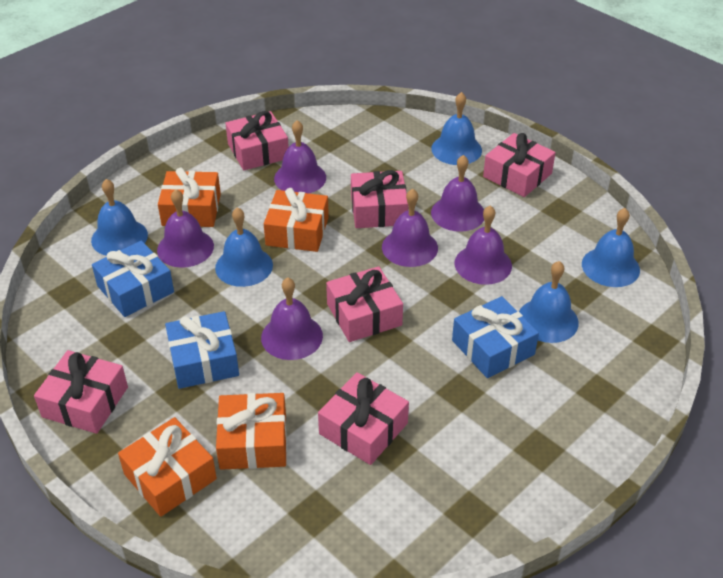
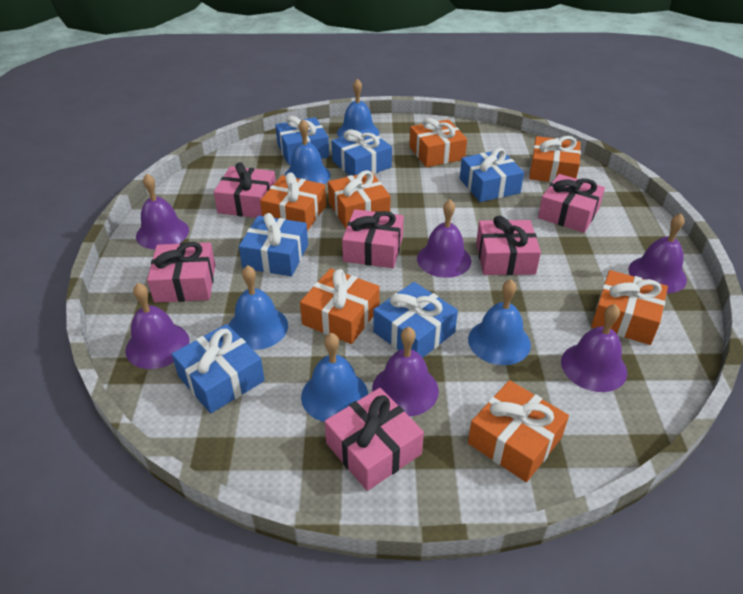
blue gift: [92,241,174,317] [165,311,239,389] [452,296,539,378] = 3 -> [172,324,265,414] [239,213,308,276] [275,116,329,165] [331,129,392,176] [373,282,458,358] [460,148,524,202] = 6
orange gift: [118,417,217,517] [158,167,221,227] [216,393,287,470] [264,188,329,252] = 4 -> [260,172,326,231] [300,268,380,344] [328,170,391,228] [409,118,467,167] [468,380,569,482] [529,136,581,182] [591,270,668,345] = 7

